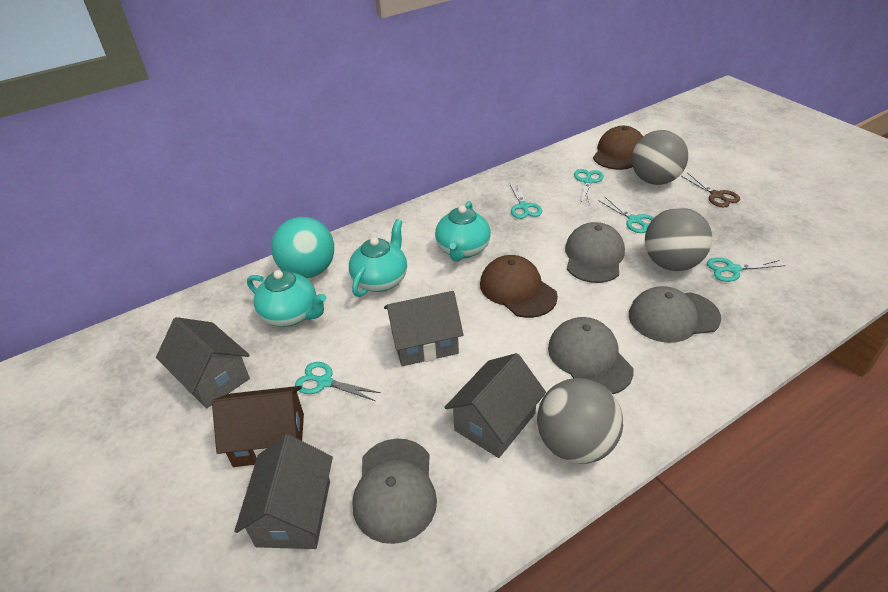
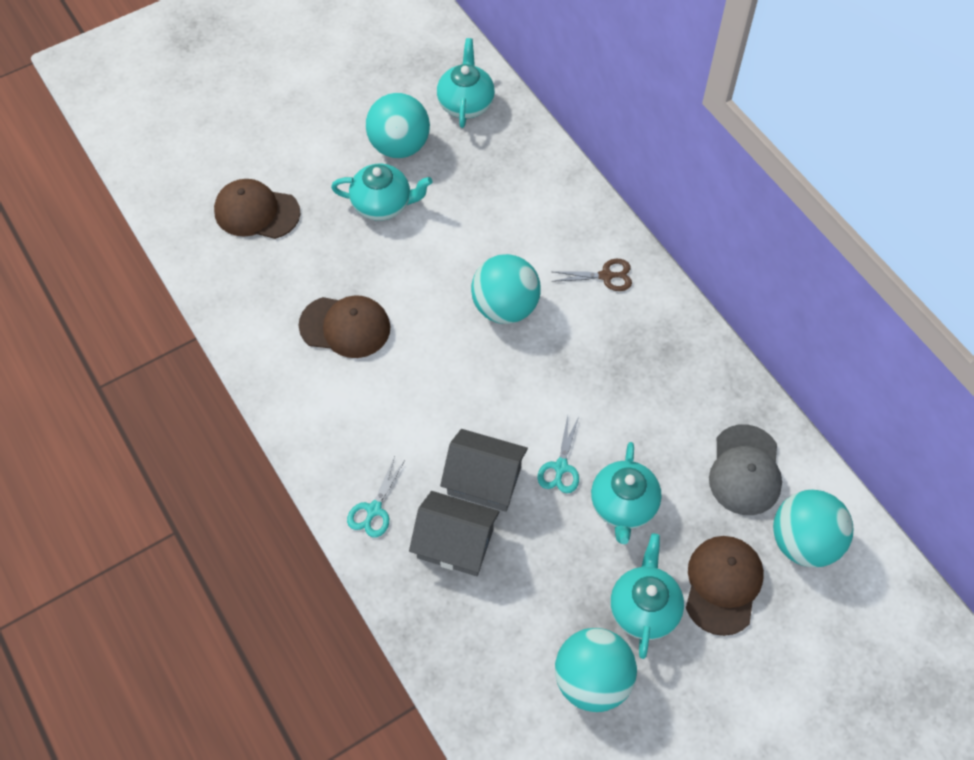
brown cap: [480,255,558,318] [593,126,643,170] = 2 -> [214,179,300,239] [299,295,391,358] [686,536,764,636] = 3
brown house: [212,386,304,467] = 1 -> none = 0
grey ball: [537,378,623,464] [632,130,688,185] [645,207,712,271] = 3 -> none = 0
grey cap: [353,438,437,544] [548,317,633,394] [565,222,625,283] [629,286,721,343] = 4 -> [709,424,782,515] = 1
grey house: [156,317,250,409] [234,434,333,549] [384,291,463,366] [444,353,546,458] = 4 -> [409,491,500,576] [440,429,528,512] = 2
turquoise ball: [271,217,334,279] = 1 -> [366,93,430,158] [471,254,541,324] [555,628,637,712] [773,490,853,567] = 4
turquoise scissors: [295,362,381,401] [509,181,542,219] [574,169,604,205] [598,196,654,233] [707,258,785,282] = 5 -> [347,457,405,537] [537,416,579,493] = 2
turquoise teapot: [247,270,327,327] [349,219,407,297] [435,201,491,262] = 3 -> [331,163,433,221] [437,38,495,128] [591,442,661,544] [610,533,684,659] = 4

